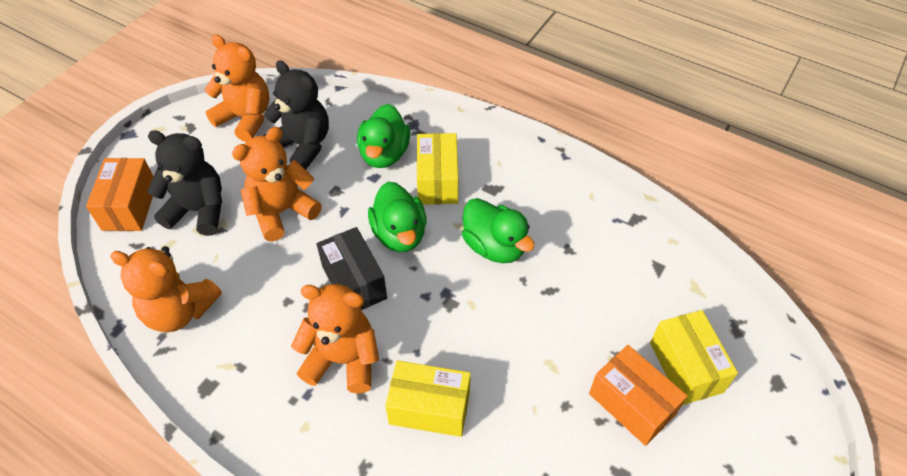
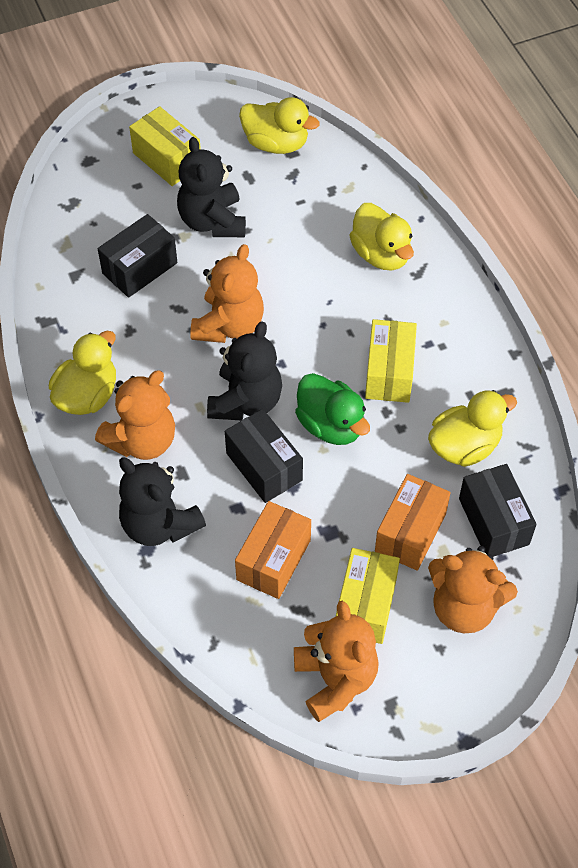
black box: [316,227,387,310] = 1 -> [98,214,178,298] [225,409,303,503] [459,464,537,557] = 3
black teddy bear: [147,130,222,236] [263,60,329,170] = 2 -> [119,457,206,546] [177,137,246,237] [207,321,282,420] = 3
green duck: [357,104,410,168] [368,182,427,252] [462,198,535,263] = 3 -> [295,373,370,445] = 1
yellow duck: none = 0 -> [49,331,116,415] [239,97,320,154] [349,203,414,271] [428,390,517,467] = 4

